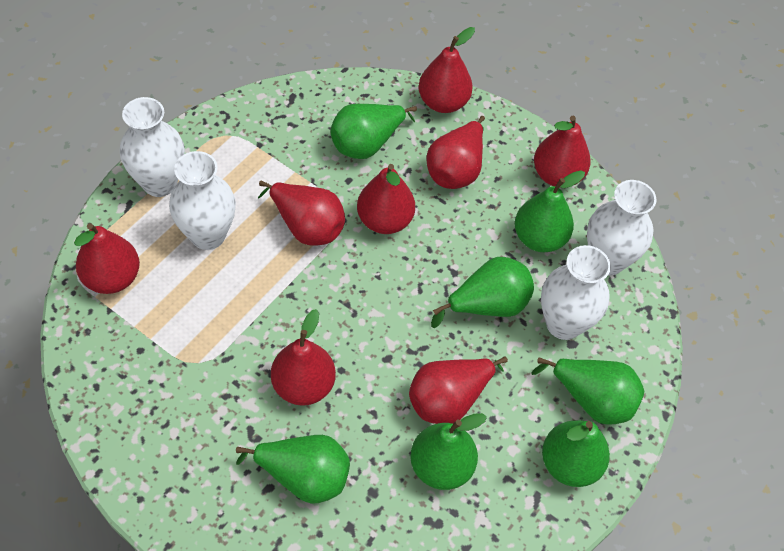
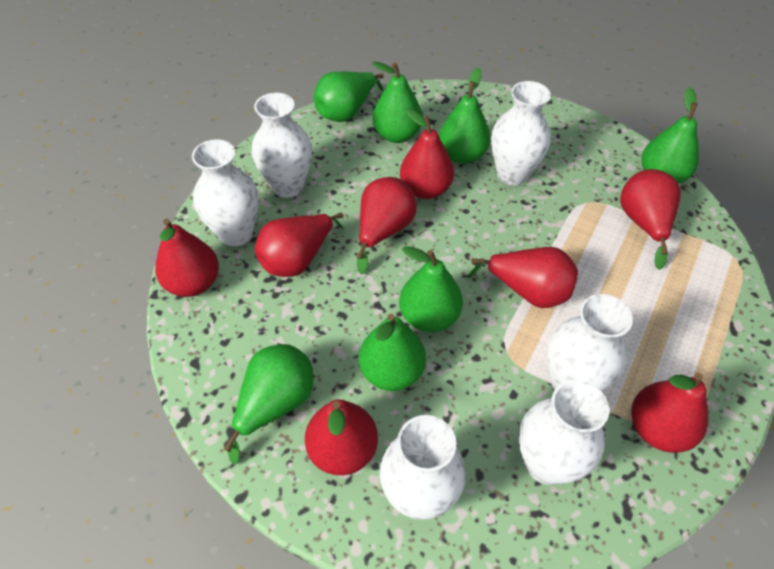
white vase: [120,97,185,197] [169,151,236,250] [541,245,611,340] [587,180,657,275] = 4 -> [192,139,259,246] [252,93,312,198] [379,415,466,520] [491,81,551,186] [519,380,609,485] [547,294,633,391] = 6

